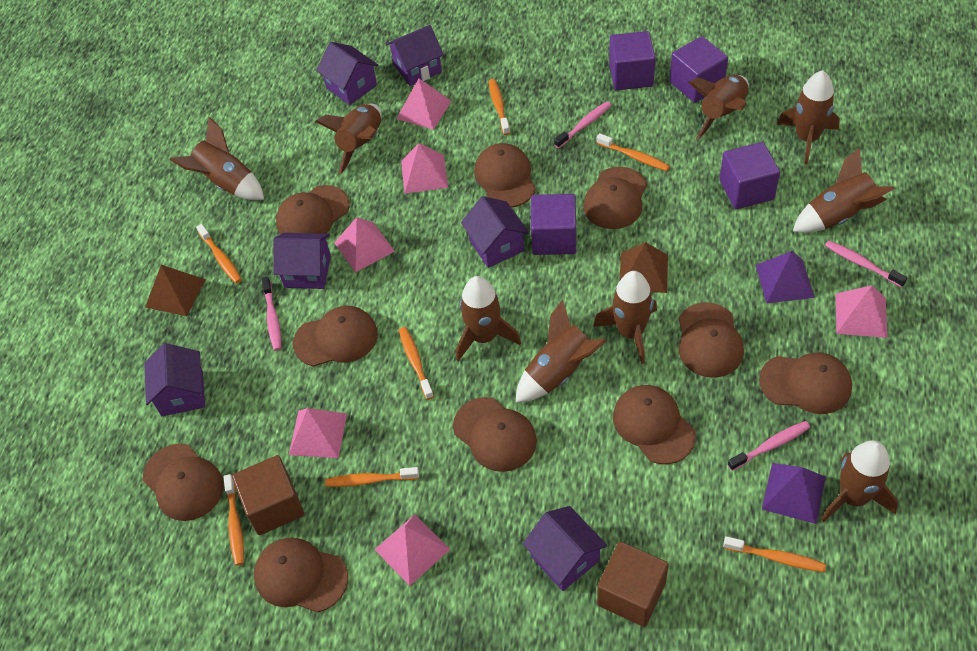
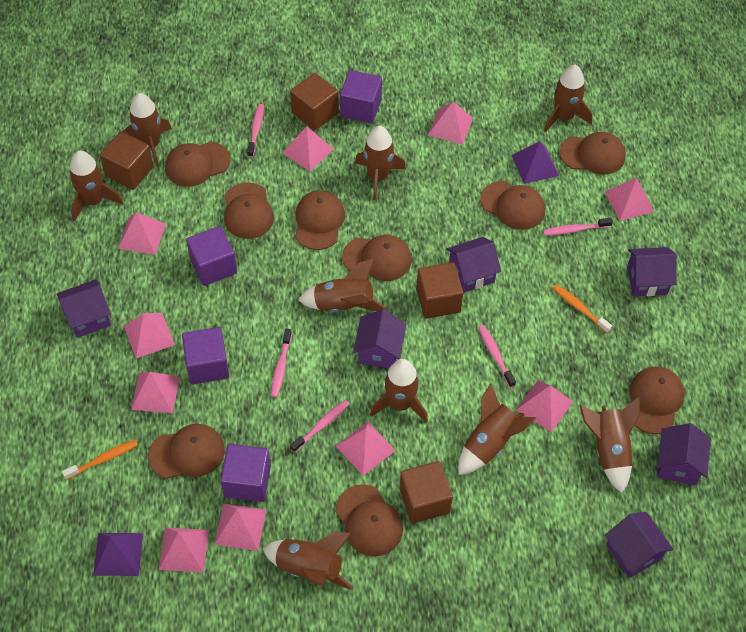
brown cap: [143,444,224,521] [254,538,348,613] [276,185,350,234] [293,306,378,367] [453,397,537,472] [474,143,536,208] [583,167,647,229] [613,385,696,464] [679,302,744,378] [759,353,852,414] = 10 -> [148,424,225,479] [165,142,230,187] [224,182,274,239] [295,191,345,250] [335,484,403,557] [342,235,412,281] [480,181,545,230] [559,132,626,175] [629,367,684,434] = 9
brown cube: [232,455,304,535] [597,542,669,627] = 2 -> [100,131,154,190] [290,73,339,131] [400,461,453,523] [416,262,463,319] = 4
brown pyramid: [145,265,206,316] [619,242,668,293] = 2 -> none = 0
orange toothbrush: [196,224,242,283] [223,474,244,566] [325,467,419,487] [399,327,434,400] [489,79,510,135] [597,133,670,171] [723,536,826,572] = 7 -> [62,440,138,480] [553,284,612,333] = 2
pink pyramid: [289,408,347,458] [334,217,395,273] [374,514,450,586] [396,78,451,130] [401,143,448,194] [835,285,888,338] = 6 -> [118,212,166,255] [124,313,175,358] [131,372,180,413] [159,527,209,573] [214,503,266,551] [282,126,334,171] [336,422,396,476] [428,102,473,145] [516,380,573,432] [605,178,654,221] = 10
pink toothbrush: [261,276,281,351] [554,101,611,148] [727,421,810,471] [825,240,908,288] = 4 -> [247,104,264,157] [271,328,292,398] [290,400,350,453] [478,325,516,387] [543,218,613,236] = 5

